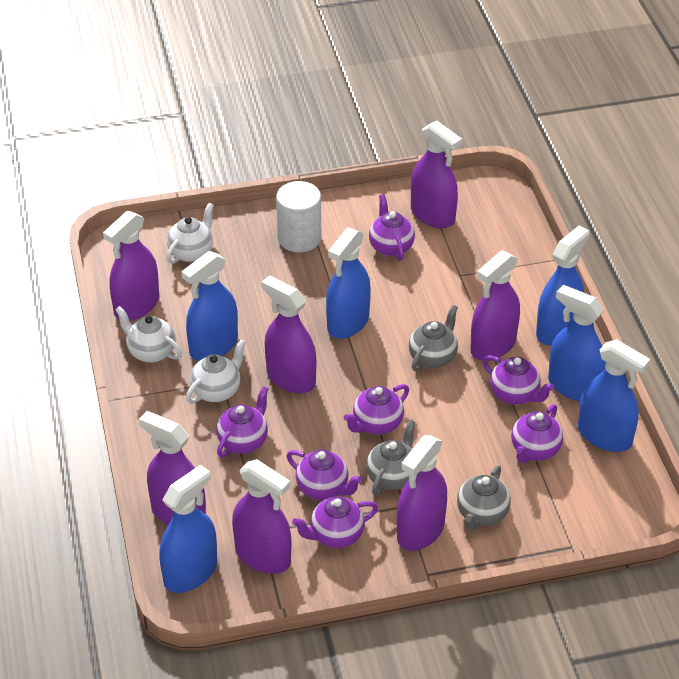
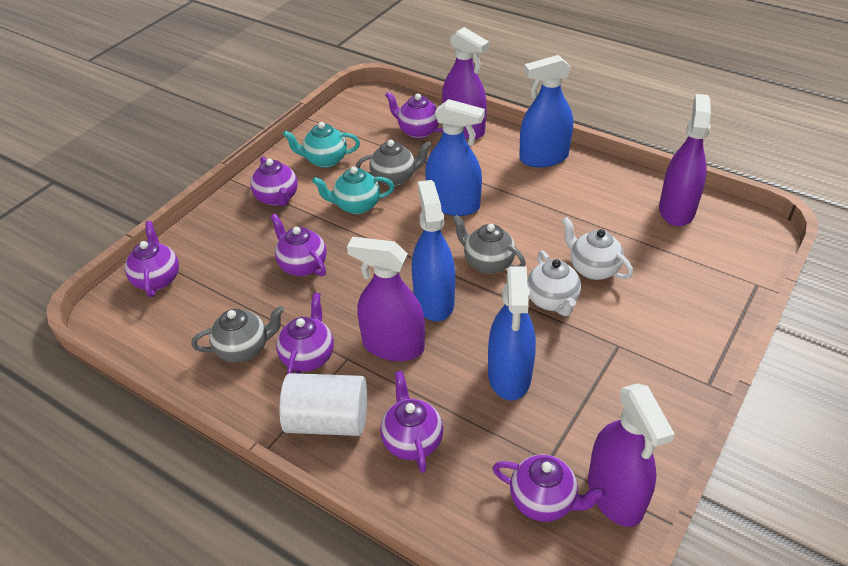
blue spray bottle: [159,464,217,593] [182,251,238,361] [326,227,371,339] [536,225,590,346] [548,285,606,401] [578,339,651,452] = 6 -> [412,180,455,321] [425,99,485,216] [488,266,536,400] [519,55,573,168] = 4
purple spray bottle: [103,211,159,321] [139,411,206,525] [232,459,291,574] [261,275,316,394] [397,435,447,551] [411,121,462,228] [470,250,520,361] = 7 -> [347,237,425,361] [442,27,489,140] [588,383,675,527] [659,94,711,226] = 4
turquoise teapot: none = 0 -> [283,122,360,168] [312,167,394,214] = 2
white teapot: [115,306,182,363] [167,203,214,264] [186,340,246,404] = 3 -> [527,251,581,316] [562,217,633,280] = 2

